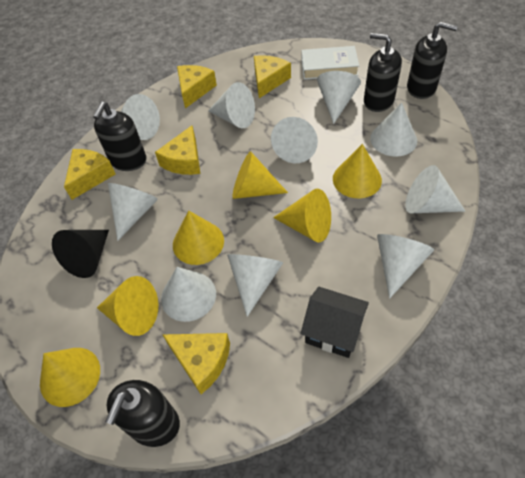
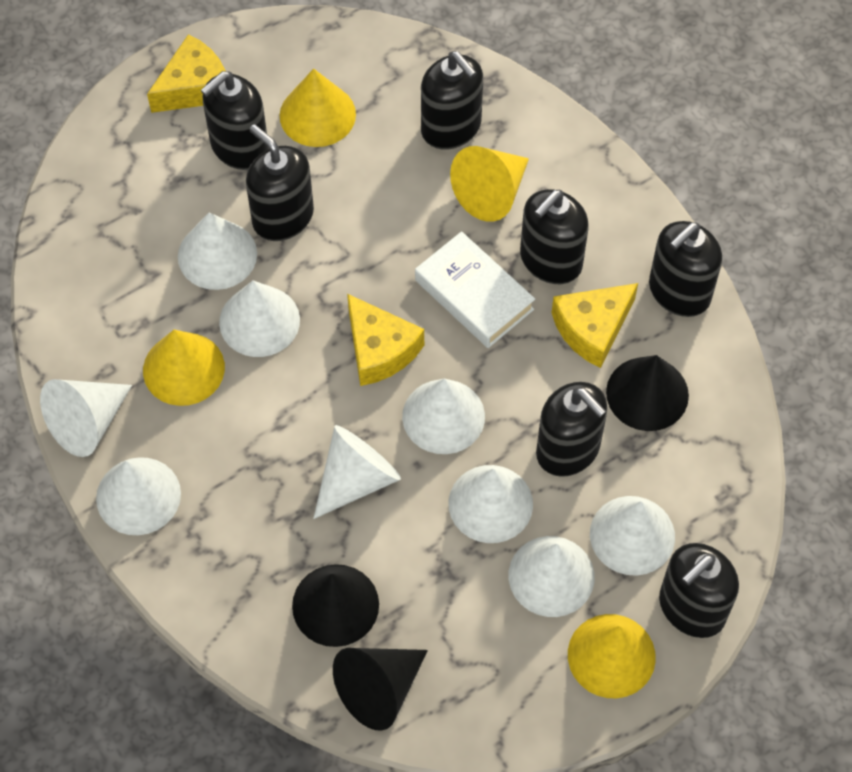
black cone: [52,230,109,278] = 1 -> [292,564,379,647] [333,648,428,731] [606,355,689,431] = 3
black house: [301,287,369,358] = 1 -> none = 0
black soap dispenser: [94,102,146,171] [105,380,180,447] [364,33,402,112] [407,22,458,99] = 4 -> [201,71,269,170] [246,124,314,241] [421,51,483,150] [520,189,588,284] [536,382,607,477] [649,221,722,317] [659,543,739,638] = 7
white cone: [108,183,158,241] [120,94,160,140] [161,267,216,322] [208,82,255,128] [227,254,283,317] [271,117,318,163] [317,71,361,124] [370,103,417,157] [377,234,434,299] [405,165,466,213] = 10 -> [40,379,132,457] [96,457,181,535] [178,212,257,290] [219,280,300,357] [313,425,401,519] [402,379,485,454] [448,465,533,543] [509,536,595,617] [590,496,675,576] = 9
yellow cheese: [64,149,115,200] [155,125,201,175] [162,333,230,394] [177,65,217,108] [254,55,291,98] = 5 -> [147,34,226,113] [347,294,424,386] [552,283,638,368] = 3
yellow cone: [40,348,100,407] [97,276,158,336] [173,210,224,265] [232,151,288,199] [273,189,331,242] [333,144,382,198] = 6 -> [143,330,225,406] [280,69,356,147] [450,146,529,222] [568,614,656,698] = 4

